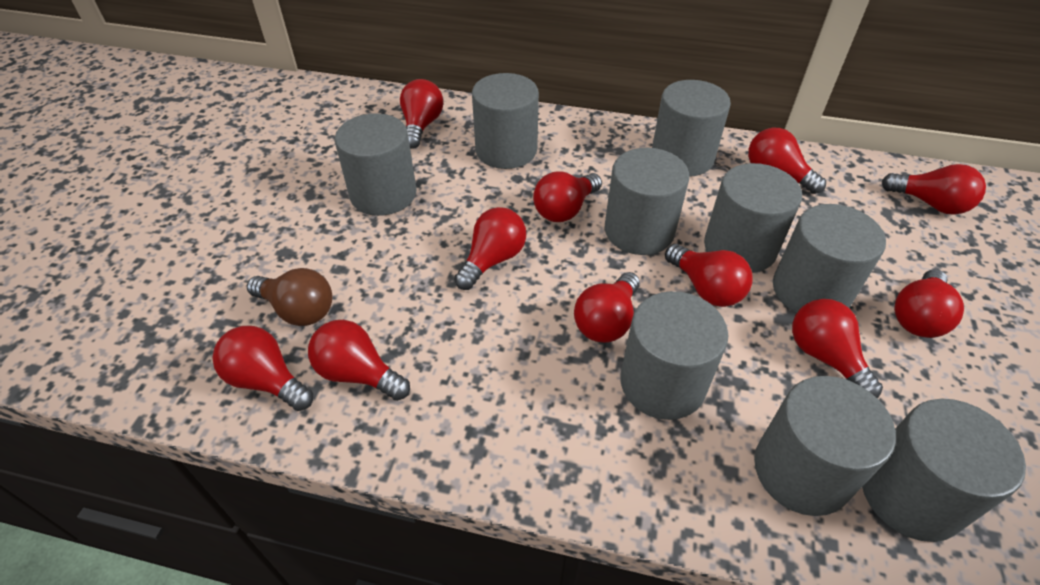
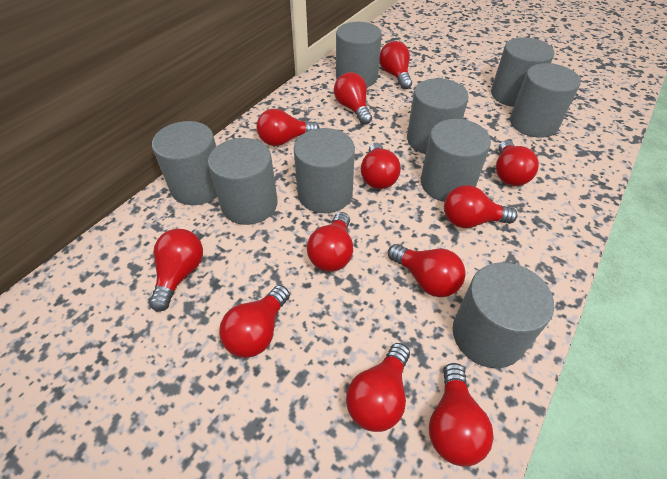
brown light bulb: [247,268,332,326] = 1 -> none = 0
red light bulb: [212,326,313,411] [308,320,410,401] [400,79,443,149] [454,207,526,290] [533,171,602,222] [574,272,640,343] [665,244,753,307] [748,128,826,194] [792,299,883,399] [881,164,986,215] [894,269,964,338] = 11 -> [149,229,203,312] [219,285,290,358] [256,109,319,146] [307,212,353,272] [334,72,372,125] [346,343,410,432] [361,143,401,189] [379,41,412,89] [388,244,466,297] [429,363,494,466] [444,185,518,228] [496,140,539,186] = 12

